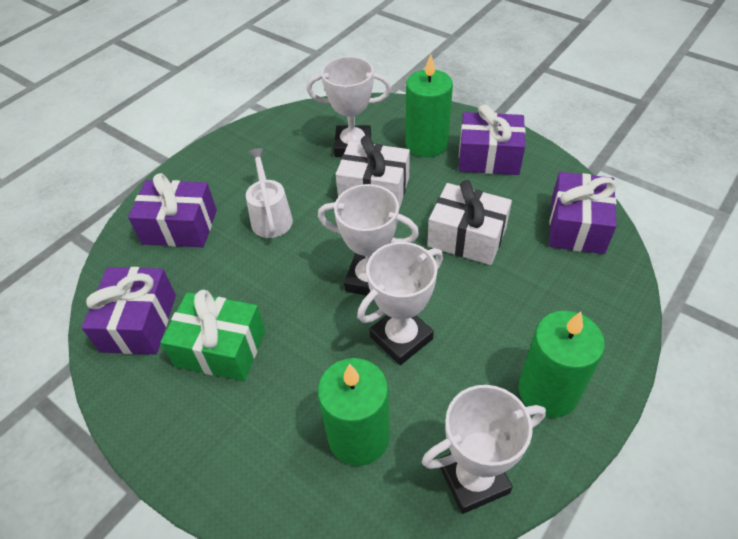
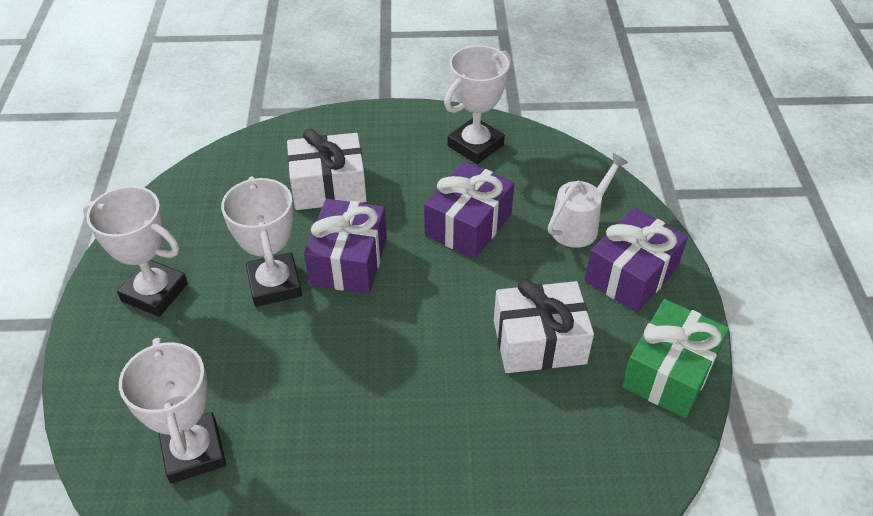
green candle: [318,358,390,466] [406,54,453,157] [519,311,605,418] = 3 -> none = 0
purple gift: [81,267,176,355] [128,173,217,247] [459,105,526,175] [549,172,617,254] = 4 -> [304,199,387,294] [424,161,514,259] [585,207,688,313] = 3

